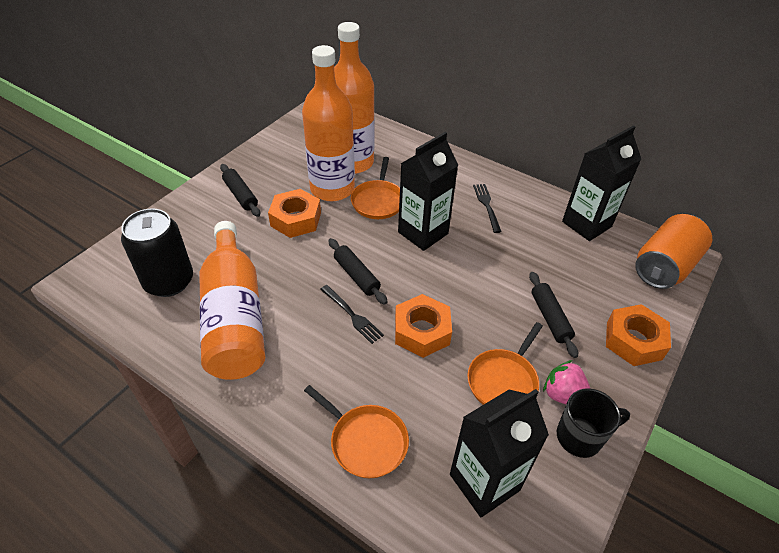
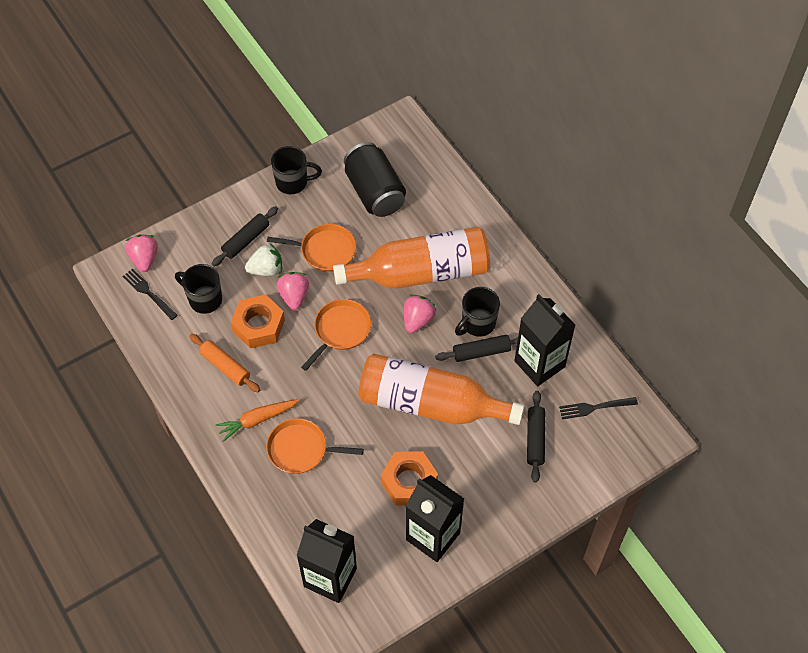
black mug: [557,388,630,458] = 1 -> [175,264,222,314] [271,146,322,194] [455,287,500,337] = 3
orange bottle: [199,221,265,380] [302,45,355,201] [334,22,375,174] = 3 -> [333,227,490,289] [358,353,524,425] = 2
orange can: [635,214,712,289] = 1 -> none = 0
orange carrot: none = 0 -> [215,399,300,442] = 1
orange nut: [268,189,321,238] [395,294,452,358] [606,304,671,366] = 3 -> [231,295,285,348] [381,451,438,506] = 2
orange rolling pin: none = 0 -> [189,334,260,392] = 1
pink strawberry: [543,360,591,404] = 1 -> [125,235,158,272] [276,272,309,310] [404,295,437,333] = 3
white strawberry: none = 0 -> [245,243,282,276] = 1

